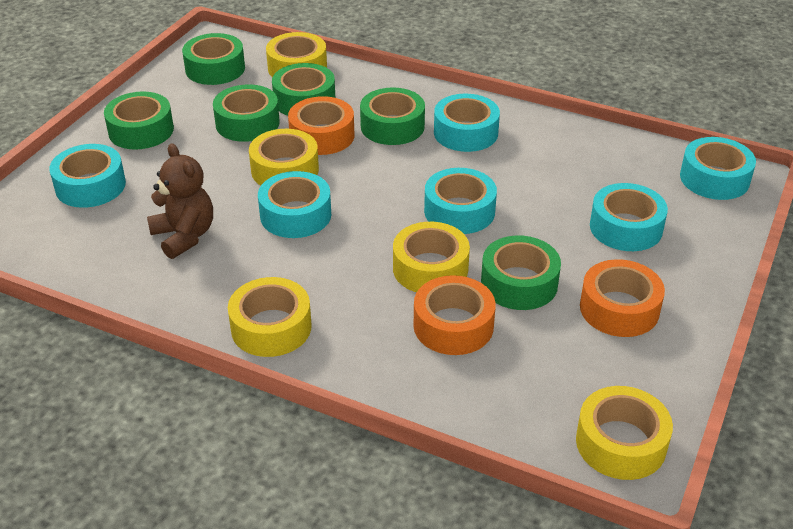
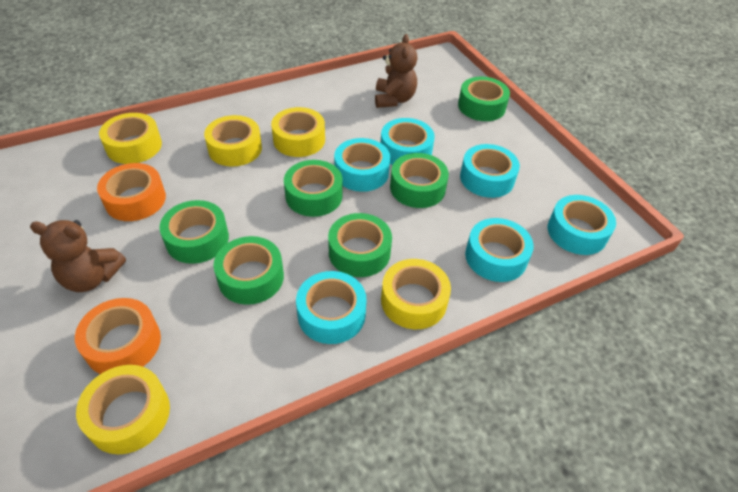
brown teddy bear: [147,143,213,259] = 1 -> [30,220,126,292] [375,34,417,108] = 2
orange tape: [288,96,354,155] [414,275,496,355] [580,259,665,337] = 3 -> [75,298,161,374] [97,163,166,221] = 2

